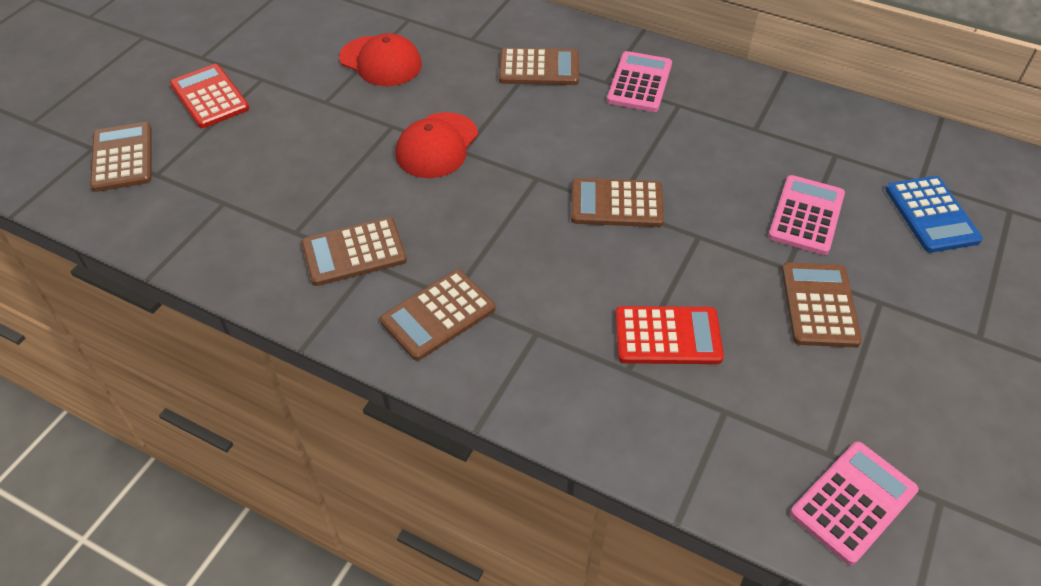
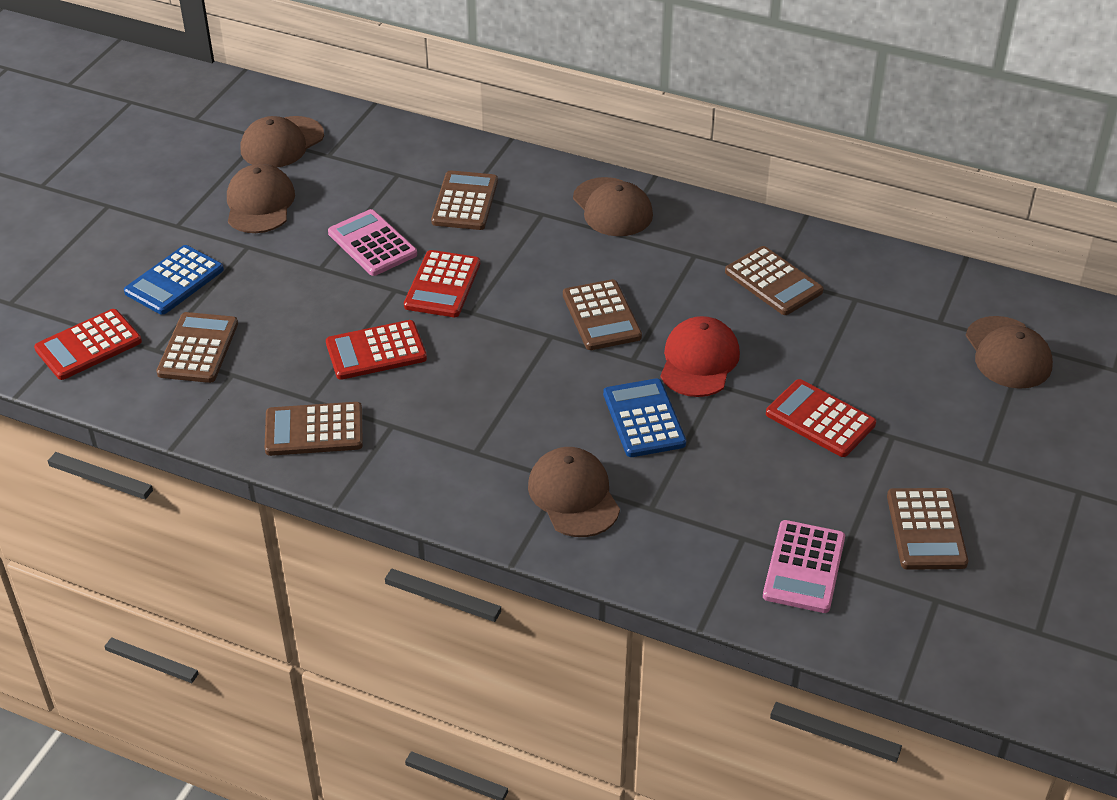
blue calculator: [885,176,983,253] = 1 -> [124,245,224,315] [603,378,686,457] = 2
brown cap: none = 0 -> [227,164,295,233] [241,116,324,168] [528,447,620,537] [573,177,653,236] [966,316,1053,389] = 5
pink calculator: [607,51,672,112] [768,175,845,255] [790,441,919,565] = 3 -> [328,209,417,276] [763,520,845,613] = 2
red calculator: [170,64,249,128] [615,306,724,364] = 2 -> [34,309,142,380] [326,320,427,380] [404,250,480,317] [766,379,876,457] = 4
red cap: [339,33,422,86] [396,112,478,178] = 2 -> [661,316,740,397] = 1

